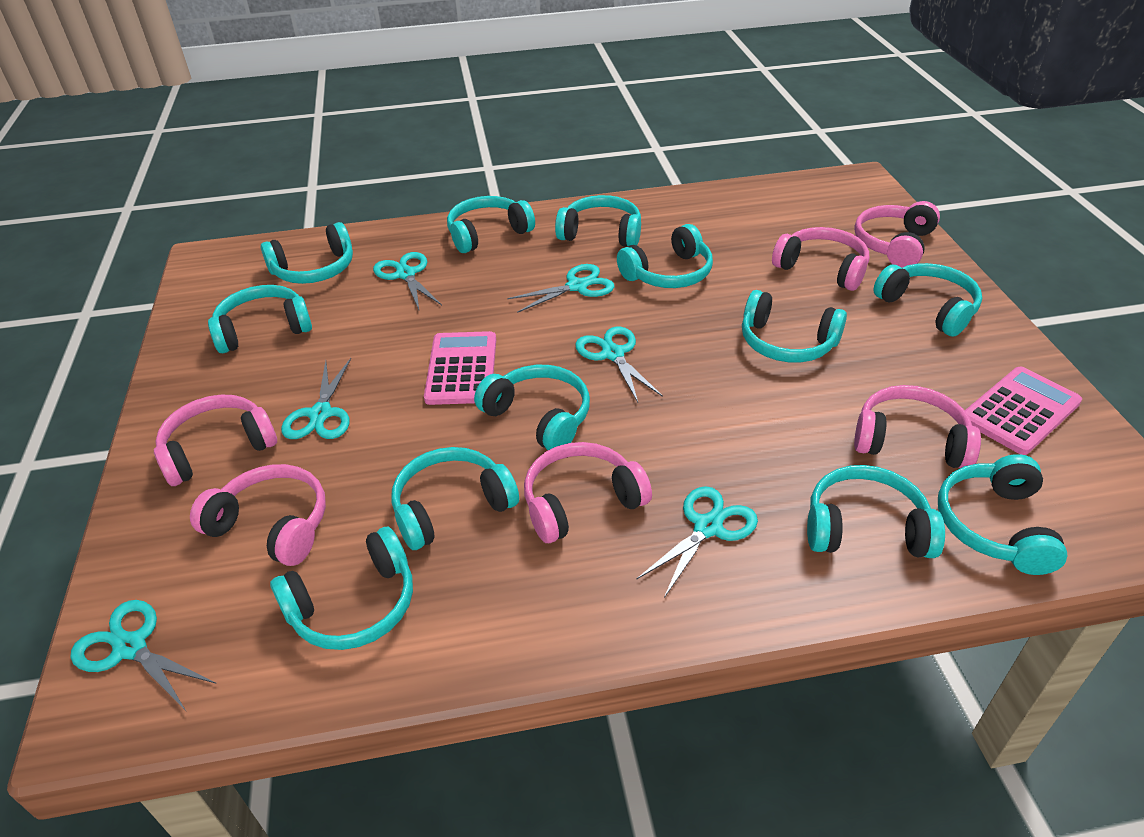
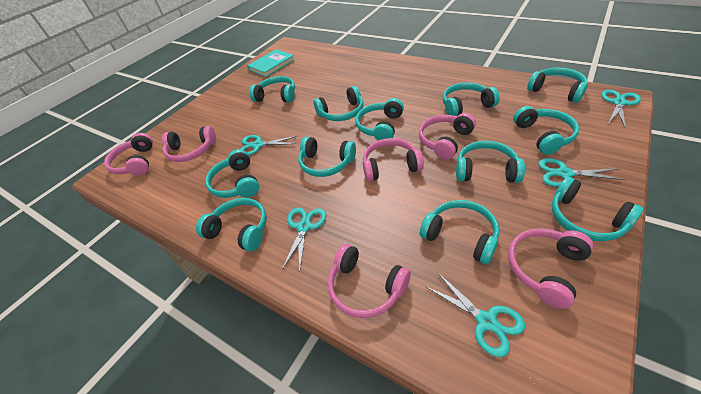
pink calculator: [424,331,496,405] [965,367,1082,455] = 2 -> none = 0
turquoise book: none = 0 -> [247,49,295,77] = 1
turquoise scissors: [70,600,217,711] [281,358,351,439] [373,252,442,310] [507,264,614,313] [575,327,663,402] [636,486,758,598] = 6 -> [240,135,298,155] [281,208,326,272] [425,272,525,357] [538,158,626,187] [601,90,641,127] = 5

